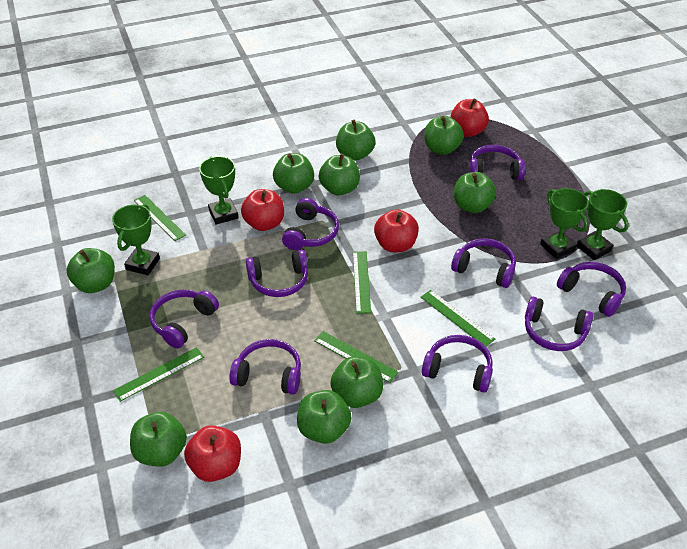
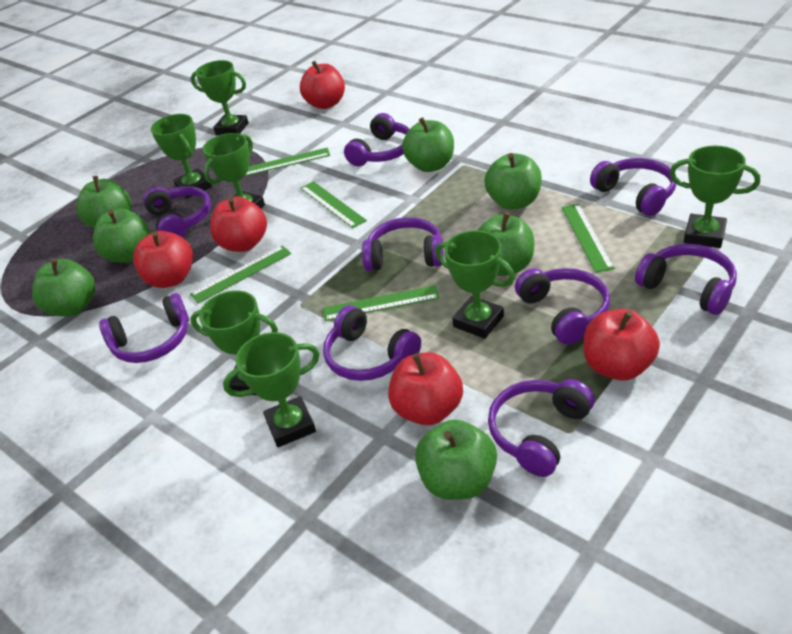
green apple: [66,248,115,293] [130,412,187,467] [273,153,314,194] [297,390,352,444] [319,154,360,196] [330,357,383,408] [336,120,375,161] [424,116,464,155] [454,172,496,213] = 9 -> [32,258,95,316] [76,176,132,228] [93,208,150,263] [402,117,454,172] [415,419,497,500] [477,212,534,276] [484,153,542,210] = 7
green trophy: [112,204,160,275] [199,156,238,225] [540,188,589,259] [577,189,629,260] = 4 -> [151,114,212,198] [190,290,278,395] [191,60,249,135] [202,133,265,208] [223,332,320,447] [435,230,515,339] [670,145,760,248] = 7
red apple: [184,425,241,482] [241,189,284,231] [374,209,419,252] [450,99,489,137] = 4 -> [133,231,193,288] [210,196,267,252] [300,61,345,109] [388,352,463,425] [583,309,660,381] = 5

